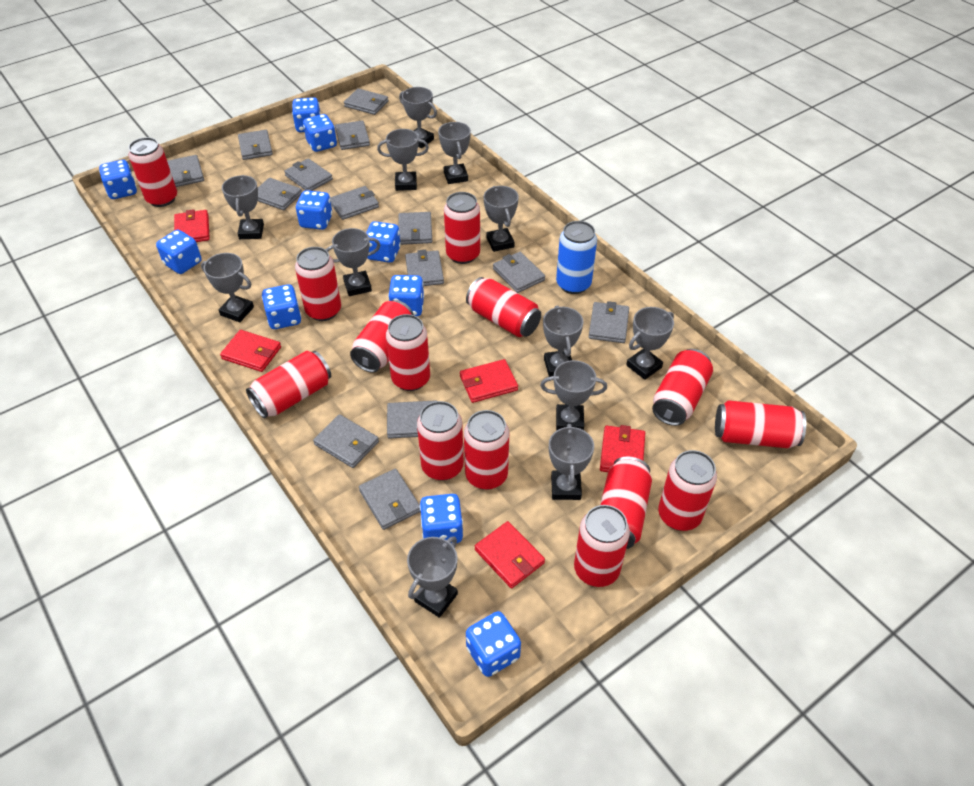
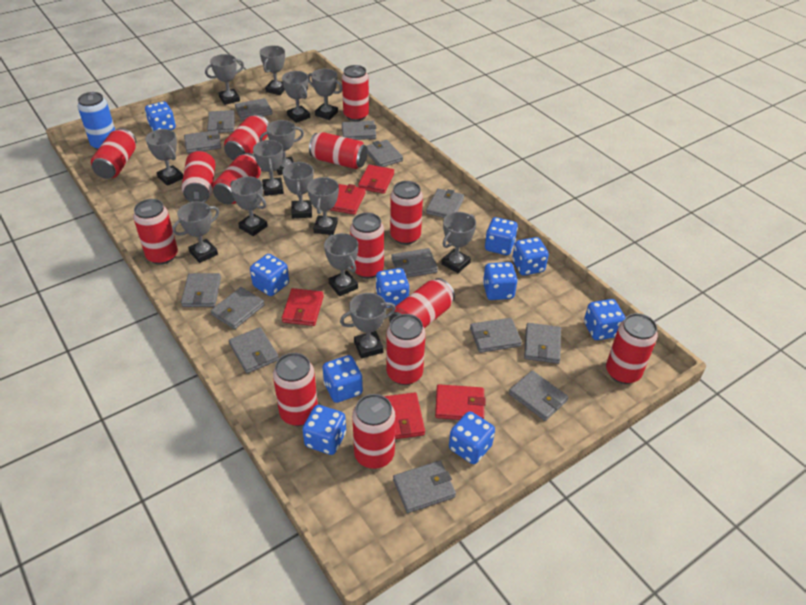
grey trophy: [201,253,254,322] [222,175,264,239] [326,228,381,296] [377,129,429,191] [399,87,437,148] [407,536,458,618] [438,122,471,184] [484,186,519,252] [540,360,607,430] [543,305,583,377] [549,424,594,500] [626,307,674,380] = 12 -> [146,129,183,186] [172,202,219,263] [205,54,244,105] [230,176,267,236] [253,140,284,196] [259,120,304,175] [260,45,285,95] [282,71,310,123] [282,162,314,218] [307,177,339,235] [308,69,343,120] [324,233,358,296] [340,293,396,358] [441,212,476,273] = 14

